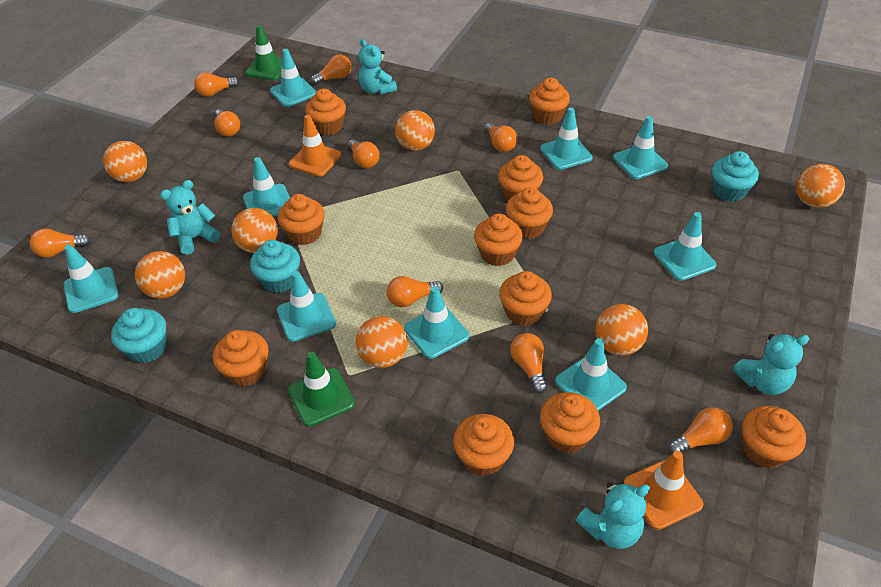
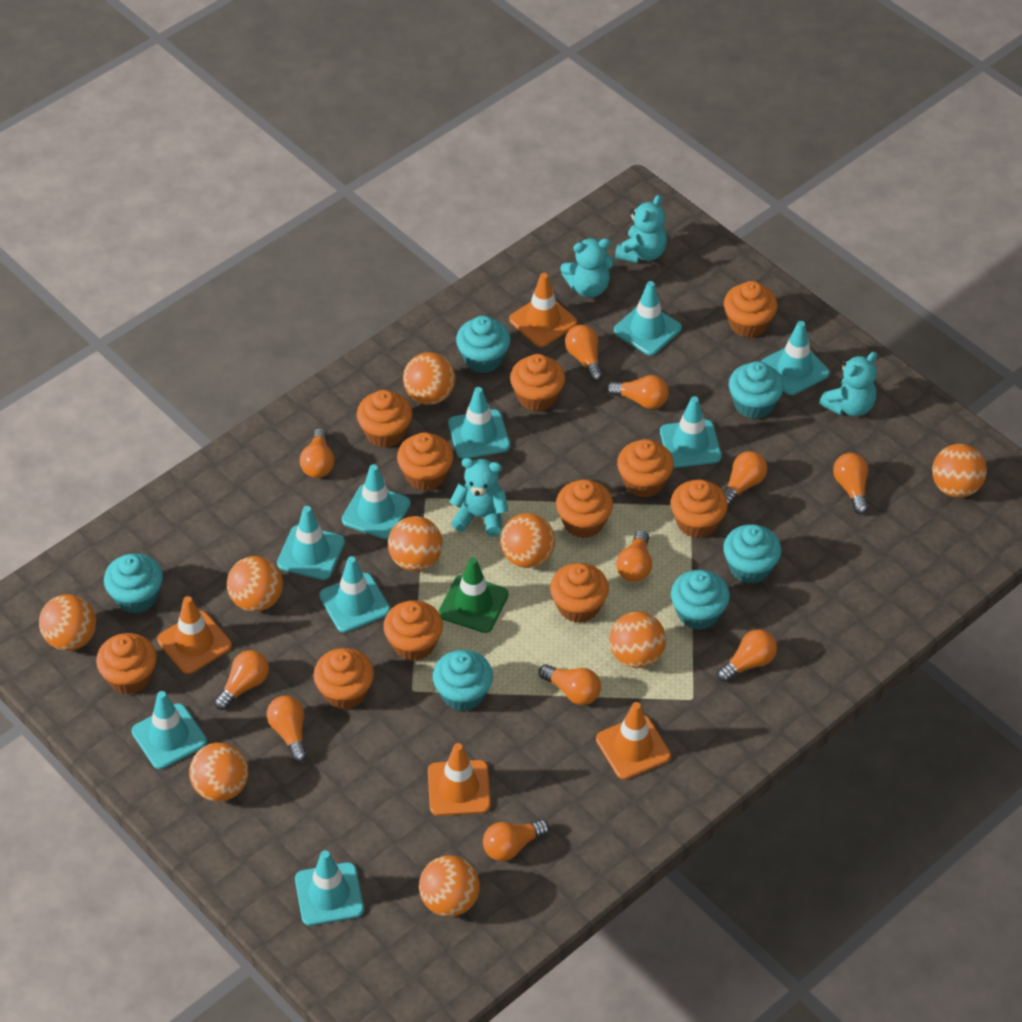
green traffic cone: [245,25,282,80] [288,352,355,426] = 2 -> [439,557,508,633] = 1
orange ball: [103,141,147,182] [135,251,185,299] [231,208,278,253] [356,316,408,368] [395,110,435,151] [595,304,648,356] [796,164,845,208] = 7 -> [39,594,96,651] [189,743,248,802] [227,556,283,612] [388,516,443,571] [403,352,455,405] [419,855,480,917] [500,513,555,568] [609,612,666,668] [932,444,987,498] = 9
orange light bulb: [30,228,91,258] [194,72,239,97] [214,109,240,136] [311,54,351,85] [347,139,380,168] [387,276,443,307] [484,123,517,152] [510,333,547,393] [668,407,733,454] = 9 -> [214,650,269,710] [267,696,307,762] [300,428,334,478] [483,820,549,861] [539,664,601,705] [565,325,603,382] [607,375,669,409] [616,530,652,582] [717,629,777,682] [724,451,767,507] [833,453,869,515] = 11
orange traffic cone: [289,115,342,177] [624,451,703,530] = 2 -> [157,596,232,674] [428,743,491,816] [509,273,577,347] [596,702,671,780] = 4
turquoise cupcake: [111,308,166,363] [250,240,300,293] [712,151,759,202] = 3 -> [104,553,163,613] [433,650,493,711] [456,316,511,373] [671,570,730,630] [723,524,781,584] [729,361,784,419] = 6

